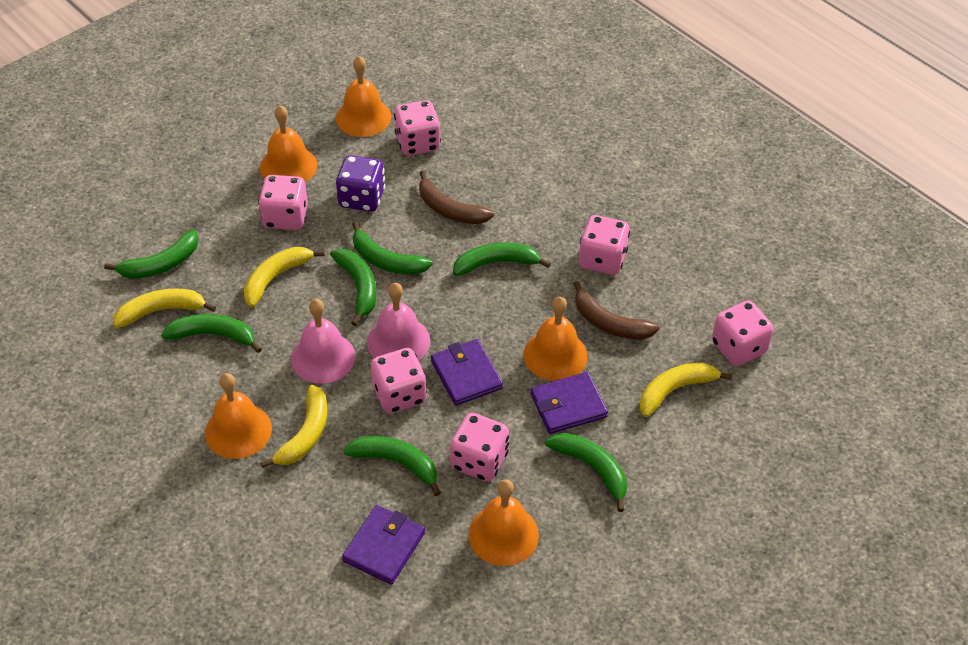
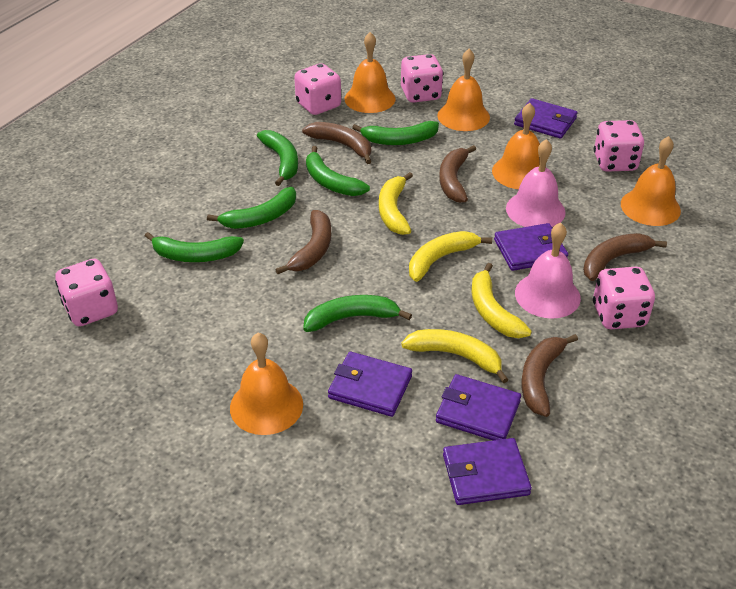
brown banana: [419,170,494,224] [573,281,660,339] = 2 -> [275,210,331,274] [302,122,371,164] [439,145,476,203] [521,334,578,417] [583,233,667,281] = 5
green banana: [104,230,199,279] [161,314,262,353] [330,249,376,326] [343,436,441,496] [352,222,433,274] [453,242,551,276] [545,433,627,512] = 7 -> [145,232,244,262] [207,187,296,229] [257,130,298,186] [303,295,412,332] [306,146,370,196] [352,121,439,145] = 6
pink dice: [258,175,308,230] [371,348,427,413] [394,100,441,156] [450,413,509,482] [579,215,630,275] [712,301,774,366] = 6 -> [55,259,118,326] [294,63,341,115] [401,54,443,103] [593,267,655,329] [594,120,644,172] = 5
purple dice: [336,155,386,212] = 1 -> none = 0
purple wallet: [342,505,425,585] [431,339,503,406] [530,372,608,434] = 3 -> [328,351,412,417] [436,374,521,440] [443,438,532,505] [494,223,568,271] [514,98,578,139] = 5

